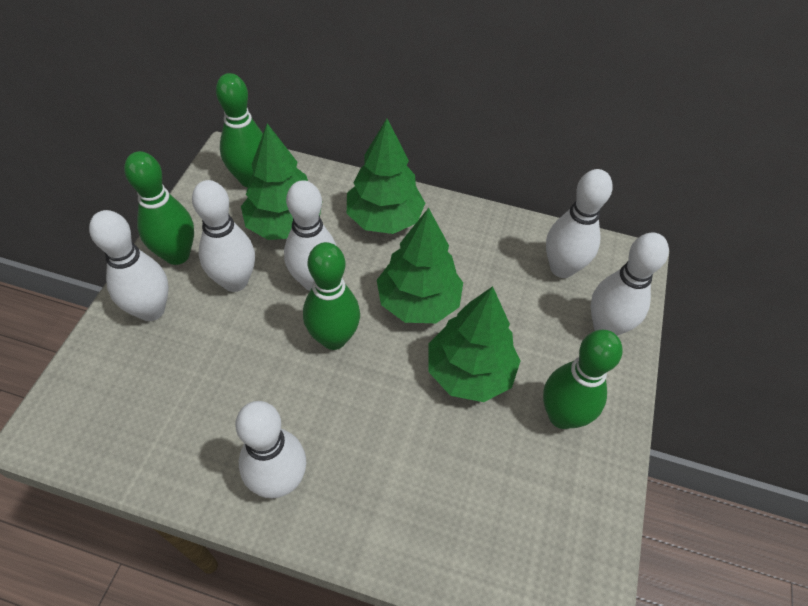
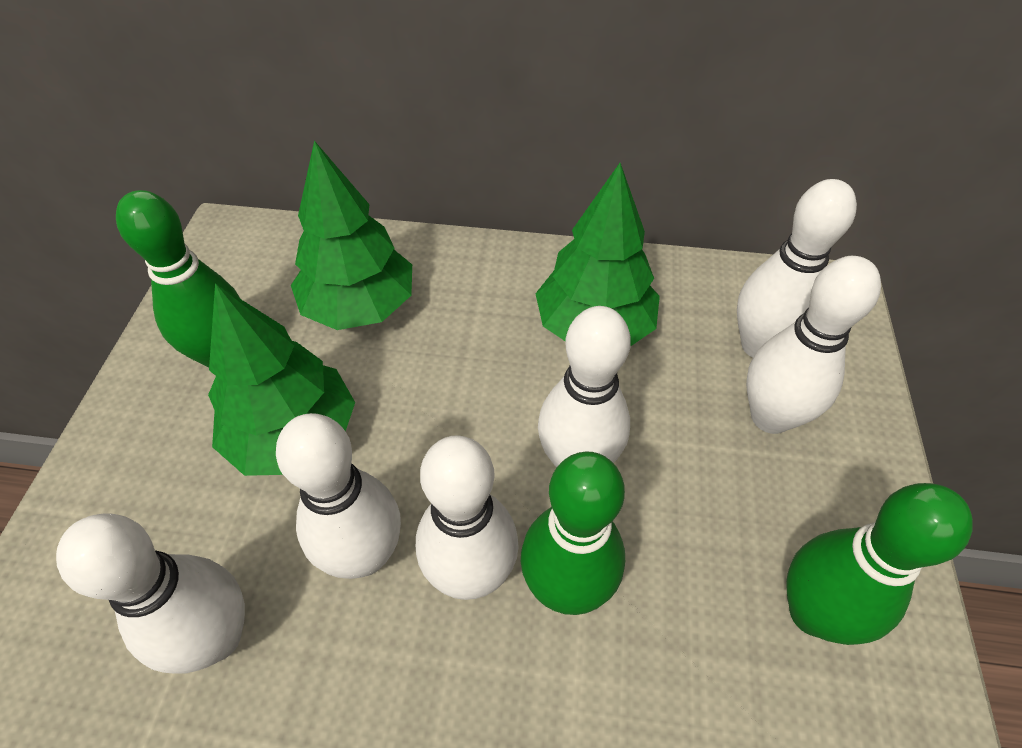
green bowling pin: [124,151,194,265] [216,73,263,187] [303,242,360,350] [543,330,623,429] = 4 -> [116,190,241,368] [521,451,625,615] [786,483,973,645] = 3
green tree: [241,124,321,240] [347,119,425,234] [377,208,463,323] [428,286,521,402] = 4 -> [208,283,355,476] [291,141,412,330] [535,163,660,346] = 3

